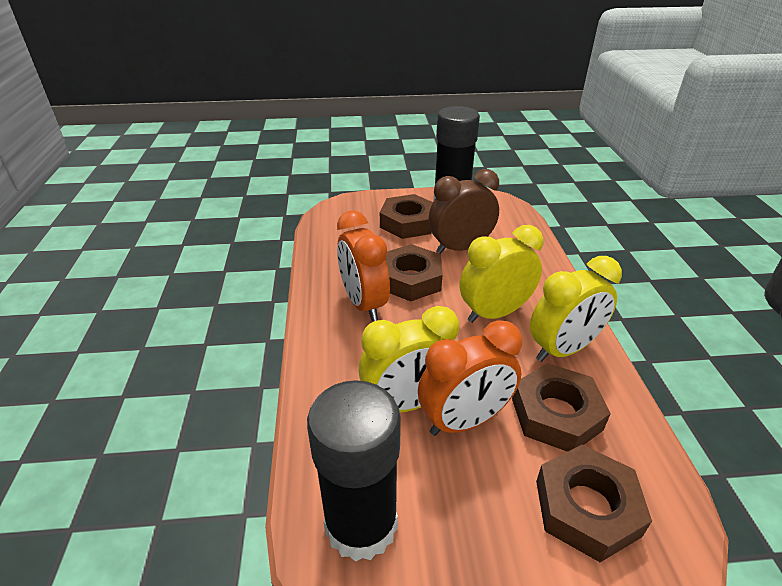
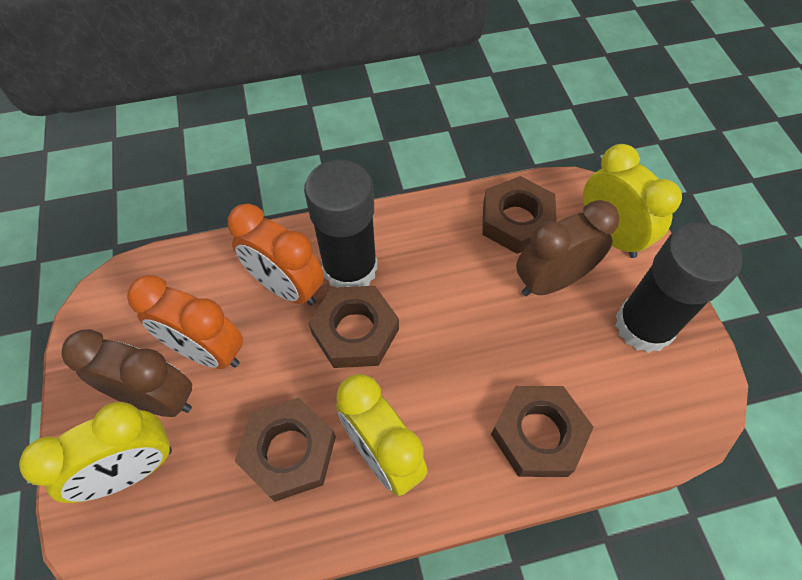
brown clock: [429,169,499,254] = 1 -> [61,329,192,417] [516,200,620,296] = 2

